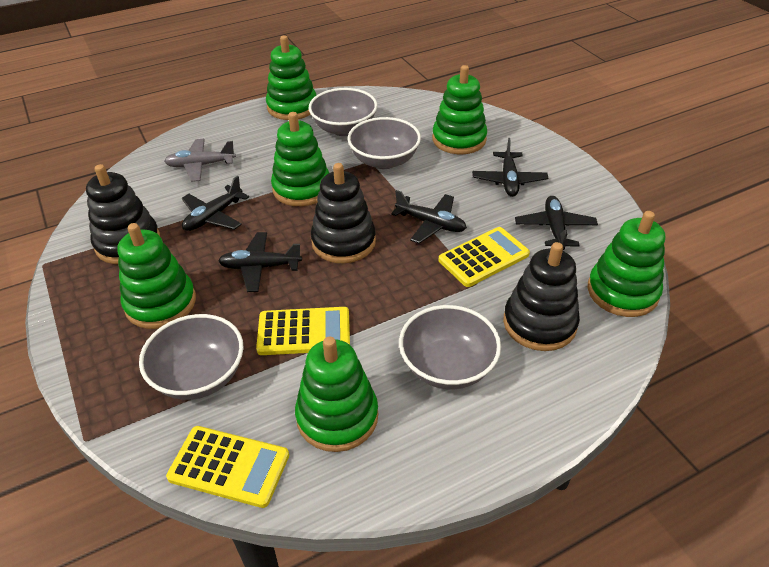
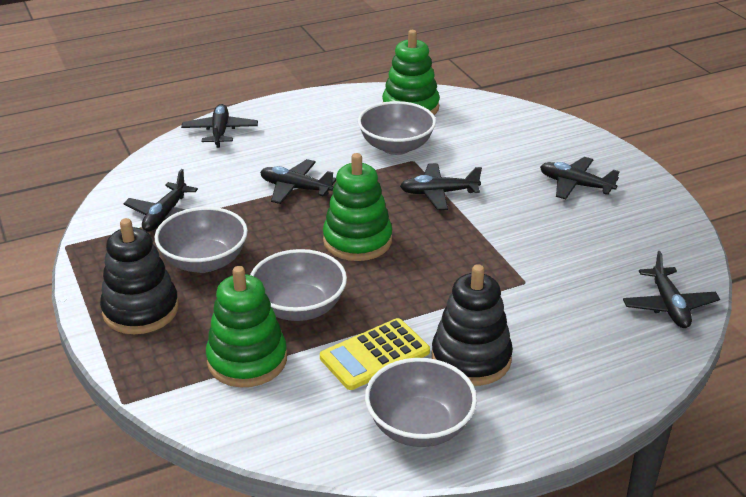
black plane: [182,176,249,231] [218,232,302,292] [391,190,467,244] [472,138,548,197] [515,196,598,250] = 5 -> [123,169,198,232] [181,104,258,148] [260,159,336,204] [400,163,482,210] [540,157,620,199] [623,251,720,328] = 6
black stacking toy: [86,164,160,264] [311,163,376,263] [503,242,580,351] = 3 -> [100,218,179,334] [432,264,513,386] = 2
green stacking toy: [117,223,196,329] [266,35,316,120] [271,112,329,206] [295,336,378,452] [432,65,487,154] [588,211,665,317] = 6 -> [206,266,287,387] [323,153,392,261] [382,30,440,115] = 3
grey plane: [164,139,236,182] = 1 -> none = 0
yellow calculator: [166,426,289,508] [256,307,350,355] [439,227,530,287] = 3 -> [320,318,430,390] = 1

